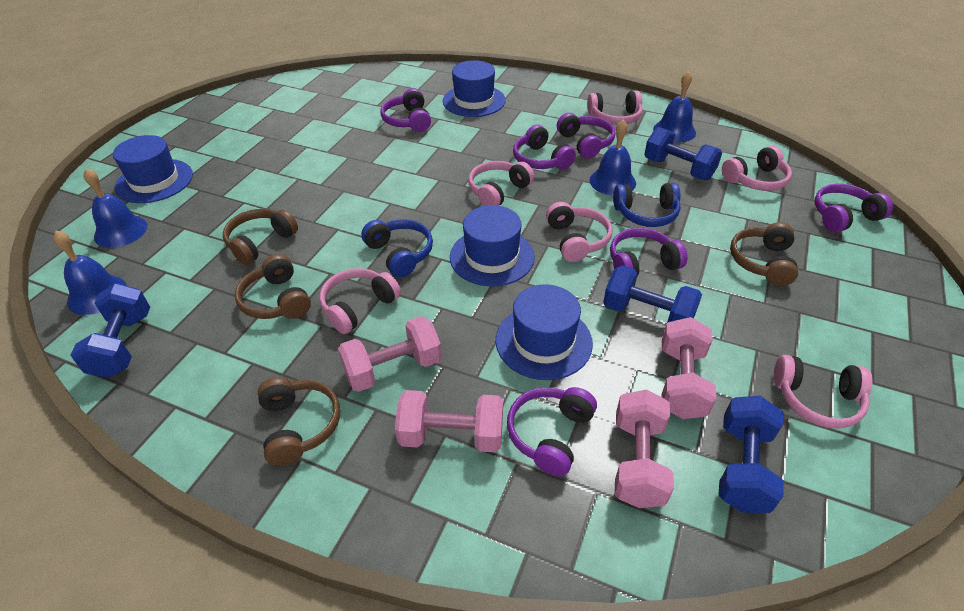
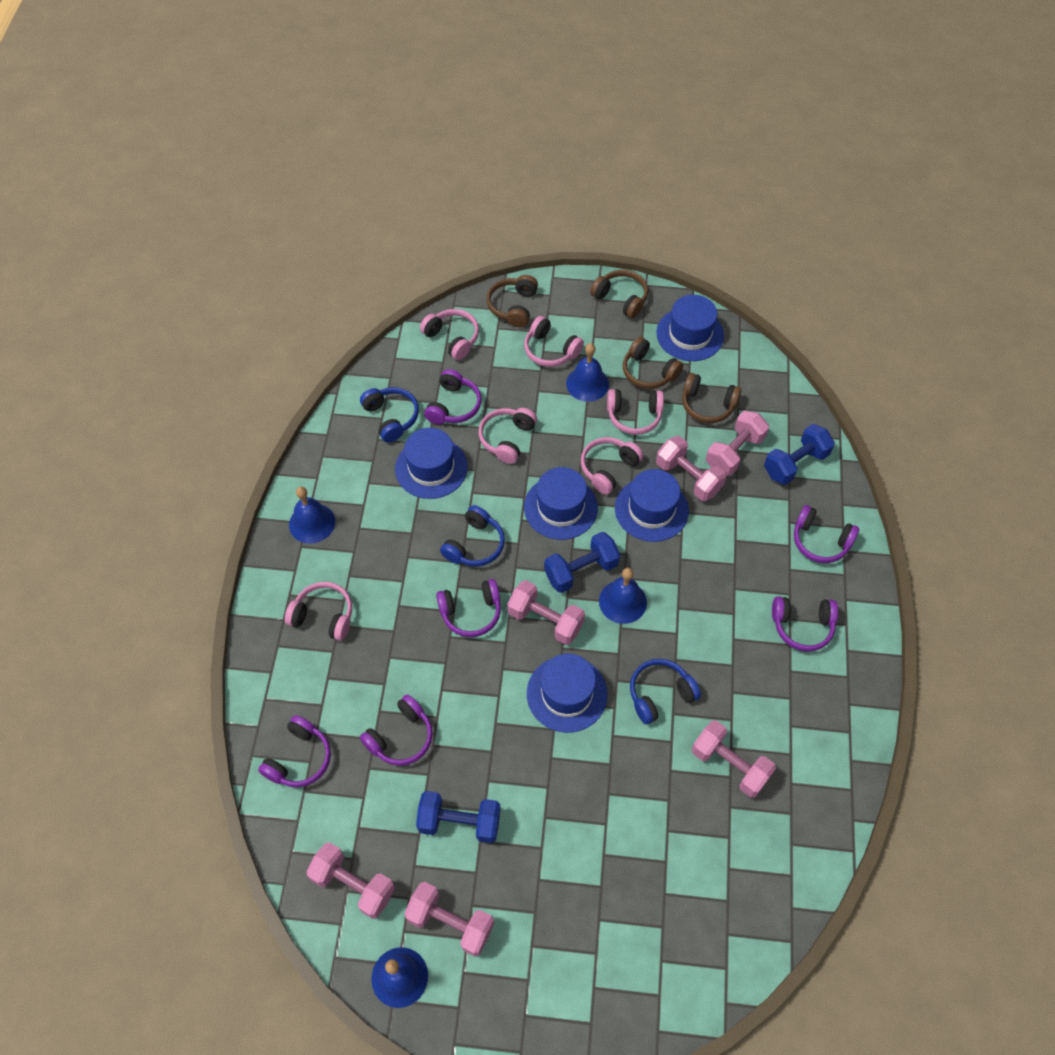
blue dumbbell: [71,283,150,378] [603,265,702,323] [644,127,722,180] [718,396,784,513] = 4 -> [416,791,501,843] [544,532,620,593] [764,424,835,485] = 3
blue hat: [113,135,193,203] [443,60,506,117] [450,205,535,286] [496,284,593,380] = 4 -> [395,428,468,499] [524,467,598,540] [527,654,608,733] [615,469,689,542] [656,295,724,361] = 5
blue headphones: [361,219,433,277] [613,183,681,227] = 2 -> [360,387,419,442] [440,505,505,567] [630,659,701,724] = 3
pink dumbbell: [338,316,442,392] [395,390,503,453] [615,389,674,508] [662,317,717,419] = 4 -> [307,842,395,919] [404,882,494,956] [507,580,585,645] [656,436,726,501] [692,720,776,798] [706,411,769,476] = 6

